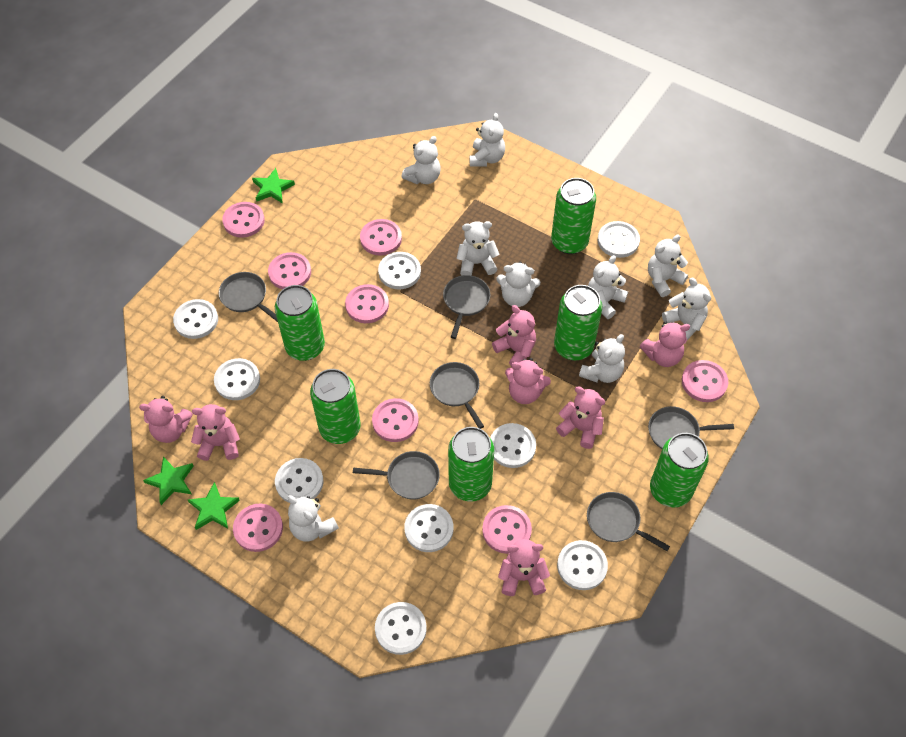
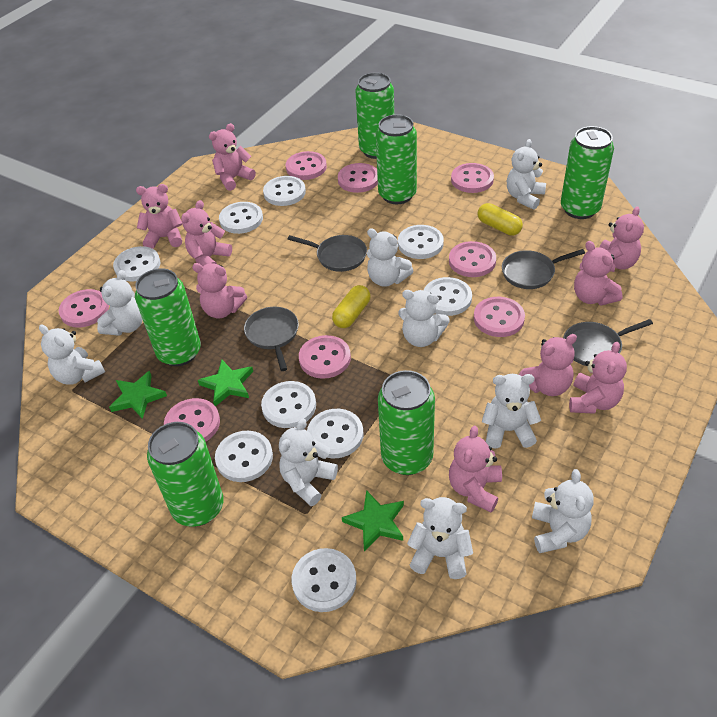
grey pan: [219,272,278,322] [353,451,440,500] [430,362,484,429] [443,275,490,339] [587,492,670,551] [648,406,734,449] = 6 -> [244,307,299,371] [288,235,367,272] [502,249,585,289] [563,319,653,366] = 4
pink teddy bear: [139,396,193,443] [191,404,240,461] [492,305,536,366] [498,539,550,596] [505,358,551,404] [556,386,605,449] [640,321,690,367] = 7 -> [136,184,182,249] [181,200,232,266] [192,263,247,319] [209,123,256,191] [449,426,502,513] [519,334,577,396] [569,341,627,414] [574,241,623,306] [600,206,644,272] = 9
yellow capsule: none = 0 -> [332,285,371,328] [477,203,523,236] = 2

